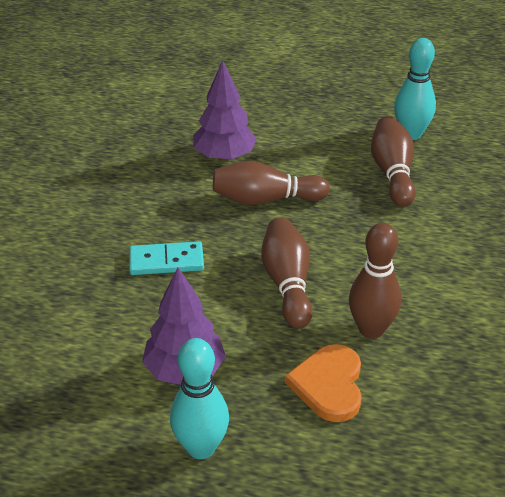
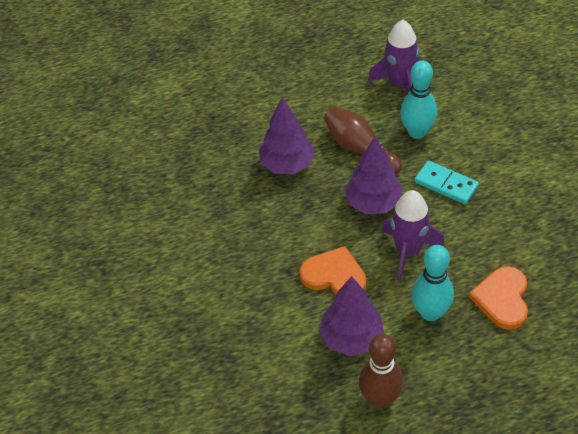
brown bowling pin: [213,161,330,205] [261,218,313,329] [349,223,401,339] [371,116,416,207] = 4 -> [324,106,402,175] [359,334,403,408] = 2
orange heart: [285,344,362,422] = 1 -> [299,246,366,294] [469,266,528,330] = 2
purple rocket: none = 0 -> [368,20,420,94] [382,190,444,281] = 2
purple tree: [142,267,226,385] [193,60,257,161] = 2 -> [259,97,315,174] [319,276,384,357] [344,136,403,214] = 3

